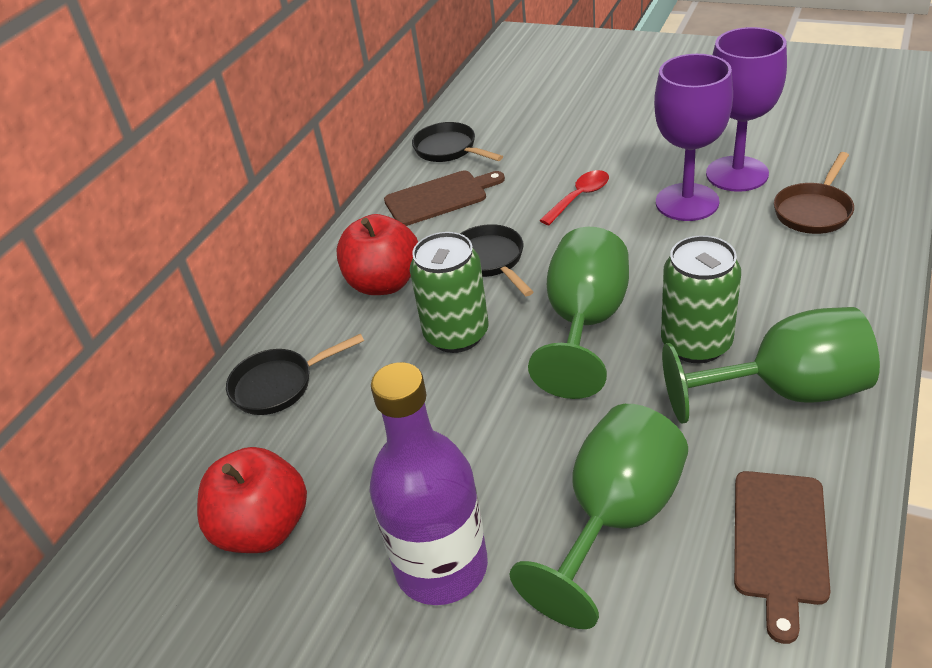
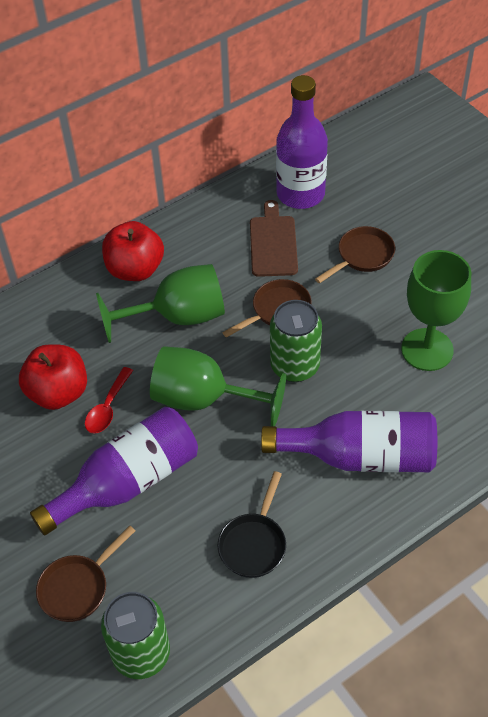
black pan: [226,334,364,415] [412,122,503,162] [460,224,534,296] = 3 -> [217,471,286,578] = 1
brown cutting board: [384,170,505,226] [734,471,830,644] = 2 -> [250,200,298,277] = 1
brown pan: [774,152,854,234] = 1 -> [36,526,135,622] [222,279,312,338] [315,226,395,283] = 3
purple bottle: [370,362,488,605] = 1 -> [30,407,198,535] [261,411,437,472] [276,75,328,209] = 3
purple goblet: [654,54,733,221] [706,27,787,192] = 2 -> none = 0

